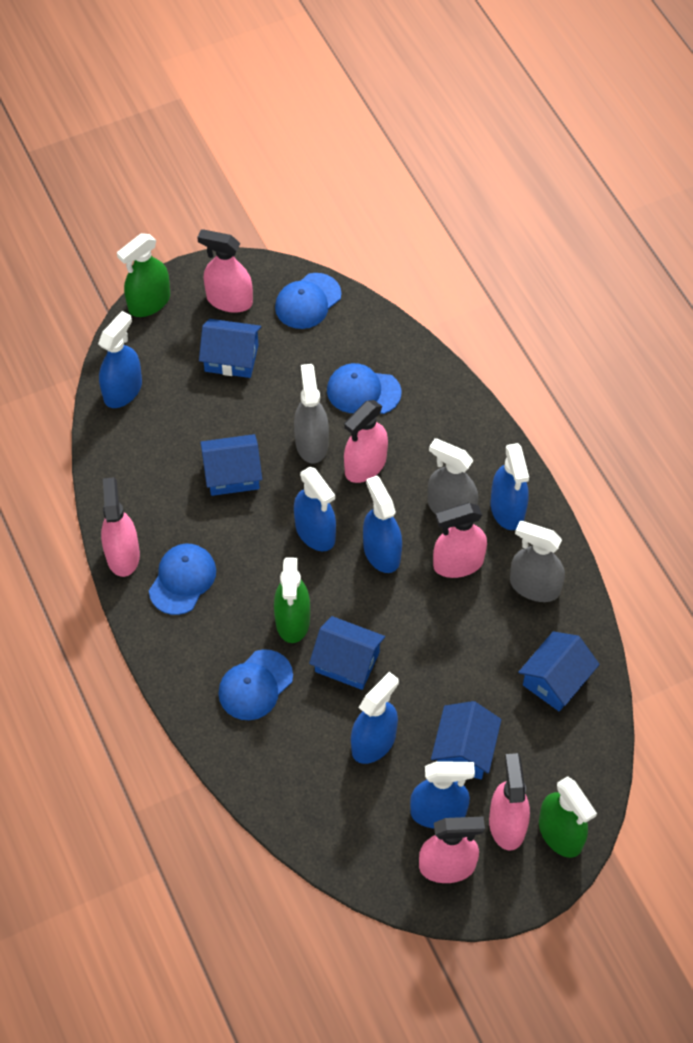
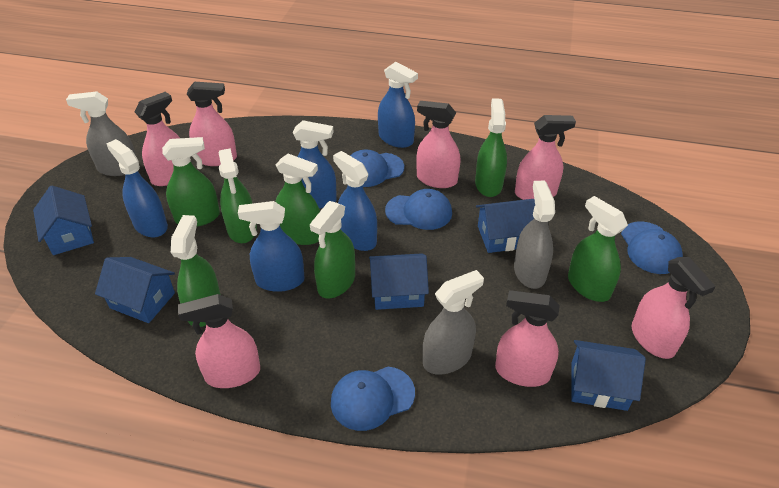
blue spray bottle: [98,311,142,408] [294,467,336,551] [351,672,399,764] [363,475,402,573] [410,761,475,829] [491,443,529,530] = 6 -> [106,139,168,237] [238,201,305,292] [293,120,337,209] [333,151,377,251] [378,62,418,148] = 5
green spray bottle: [117,233,170,317] [274,558,310,643] [539,776,597,858] = 3 -> [162,137,220,227] [171,215,221,327] [218,148,257,243] [275,154,320,245] [310,201,355,298] [475,98,507,197] [568,196,628,302] = 7
pink spray bottle: [101,477,140,577] [197,229,253,313] [344,400,388,483] [419,817,485,883] [433,503,487,578] [489,753,530,851] = 6 -> [135,92,180,186] [178,294,260,388] [187,82,237,166] [416,101,460,188] [495,290,560,387] [515,115,576,200] [632,257,716,359] = 7

